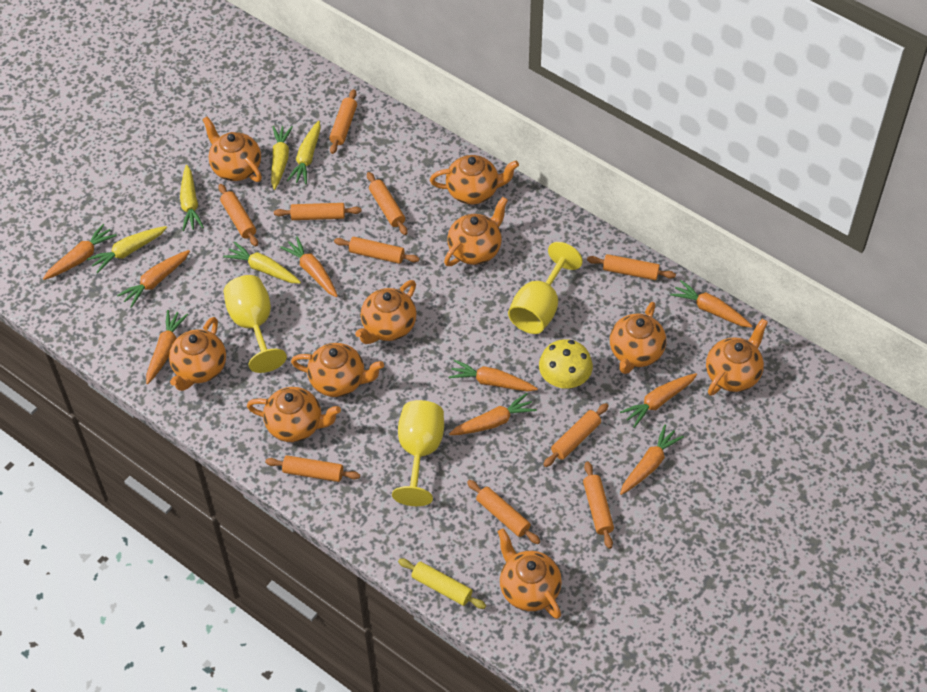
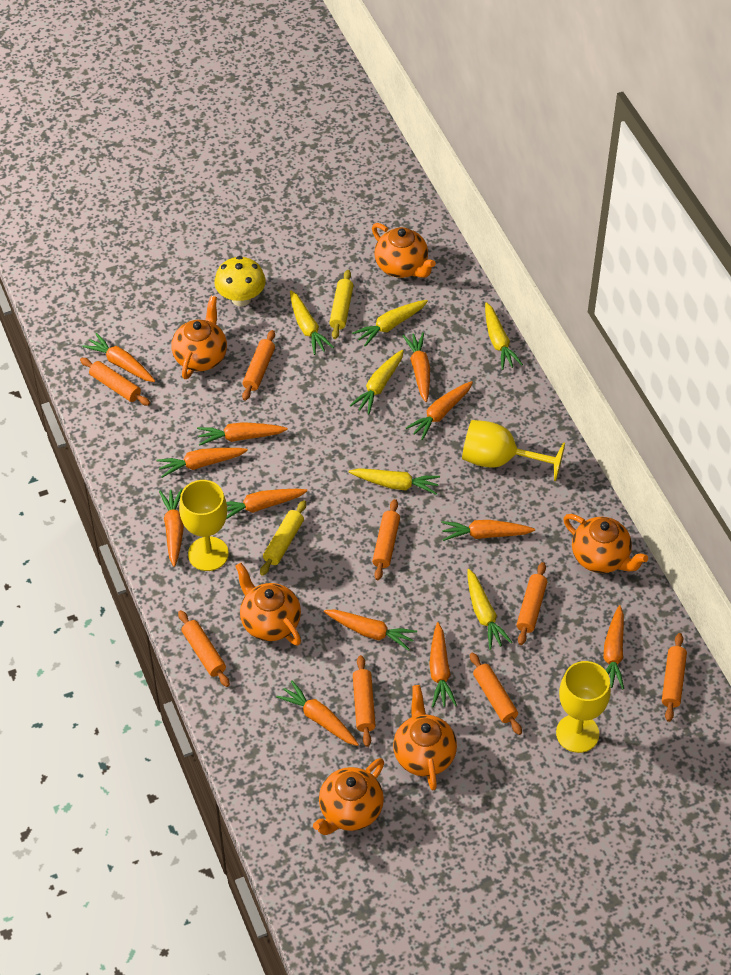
orange carrot: [43,224,117,280] [117,250,190,308] [146,310,188,384] [280,236,338,297] [448,359,538,392] [449,393,537,435] [620,373,697,428] [620,425,684,495] [670,280,752,328] = 9 -> [82,333,155,382] [156,448,248,478] [159,489,184,567] [197,422,288,446] [226,489,307,519] [276,680,359,746] [324,609,417,651] [402,332,430,402] [406,381,473,440] [429,622,457,707] [442,520,535,541] [603,605,624,689] = 12
orange rolling pin: [218,184,258,247] [265,455,360,482] [274,203,362,220] [329,89,357,154] [334,237,420,264] [367,172,408,235] [467,480,540,544] [543,403,609,467] [583,461,614,549] [587,254,676,280] = 10 -> [80,358,150,406] [178,610,230,687] [242,330,275,401] [353,655,375,747] [372,499,400,580] [470,652,522,735] [516,562,547,645] [662,633,687,722] = 8
orange teapot: [169,317,226,391] [202,117,262,182] [247,387,341,442] [291,343,384,397] [355,280,417,344] [430,155,519,204] [444,197,508,266] [498,529,562,619] [610,302,666,374] [706,318,768,396] = 10 -> [171,296,227,379] [235,563,301,646] [313,758,384,835] [372,223,436,278] [393,685,457,790] [563,514,648,573] = 6
yellow carrot: [87,226,167,273] [180,165,204,231] [223,242,301,284] [271,126,293,190] [287,121,321,184] = 5 -> [290,290,334,355] [349,468,440,495] [350,350,404,414] [352,300,428,346] [467,569,512,650] [485,302,523,370] = 6
yellow rolling pin: [398,558,486,609] = 1 -> [260,500,306,576] [329,270,354,339] = 2

